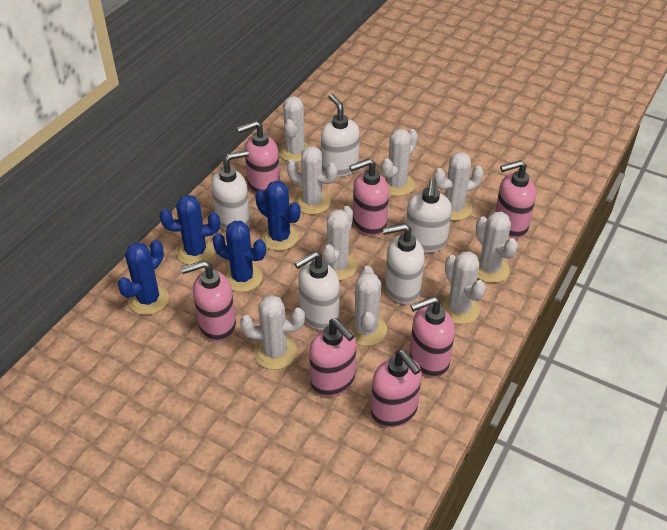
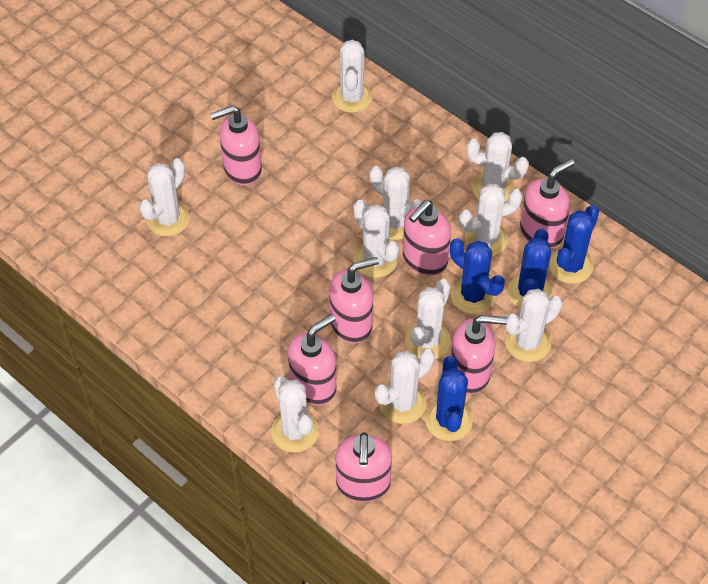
white cactus: [240,295,305,370] [278,96,310,162] [287,146,338,214] [322,206,357,281] [346,266,387,346] [381,129,418,196] [433,152,484,221] [441,251,486,324] [476,212,518,283] = 9 -> [139,158,190,236] [271,376,319,452] [332,40,372,113] [353,200,399,278] [370,166,422,240] [375,349,435,424] [405,279,451,360] [459,184,523,256] [466,132,529,202] [505,289,562,362] = 10
white soap dispenser: [211,150,250,231] [294,251,340,330] [321,94,360,177] [382,223,425,304] [406,179,452,252] = 5 -> none = 0

